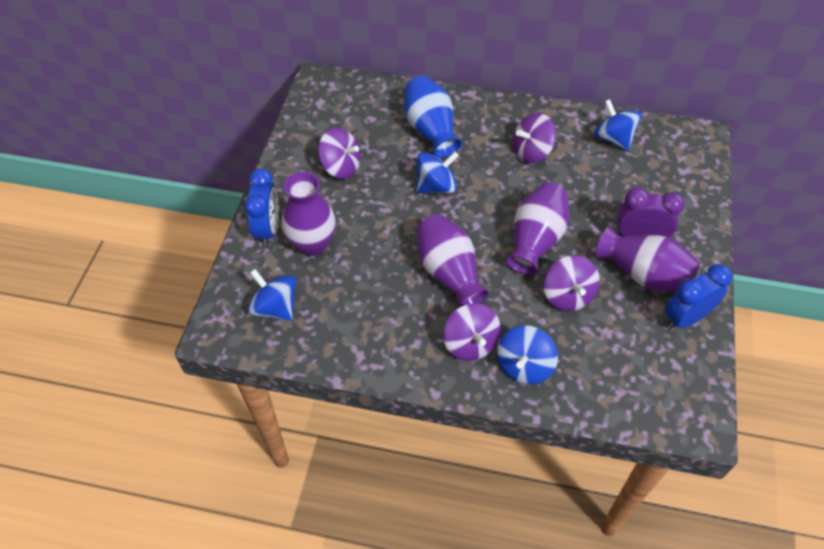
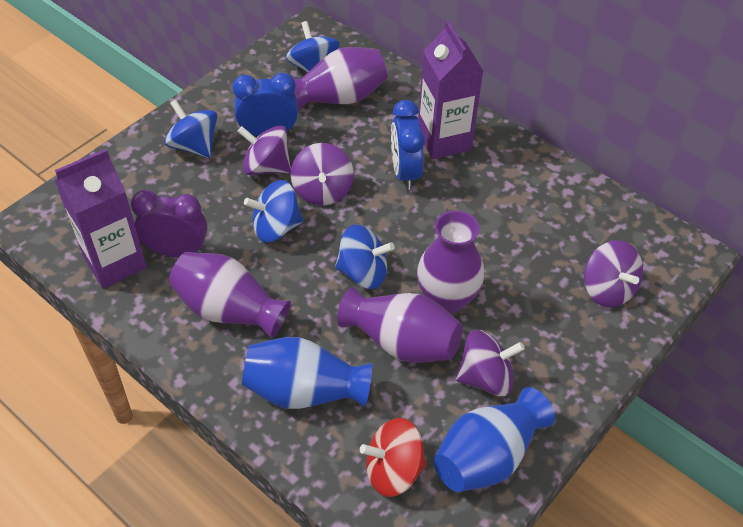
blue vase: [404,76,462,158] = 1 -> [242,337,372,409] [434,387,555,492] = 2
purple carton: none = 0 -> [55,149,147,289] [418,20,483,159] = 2
red spinning top: none = 0 -> [360,418,427,497] = 1

